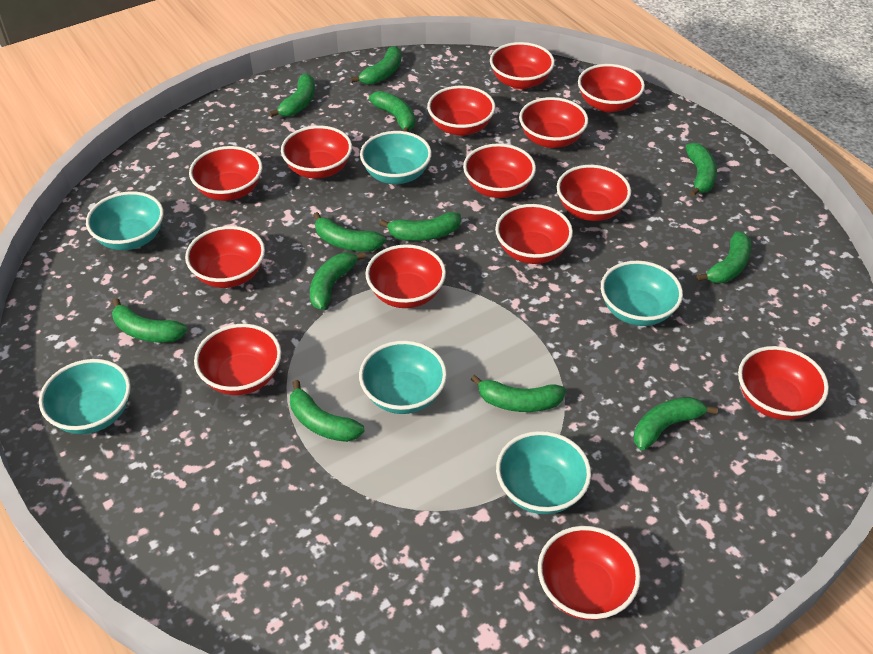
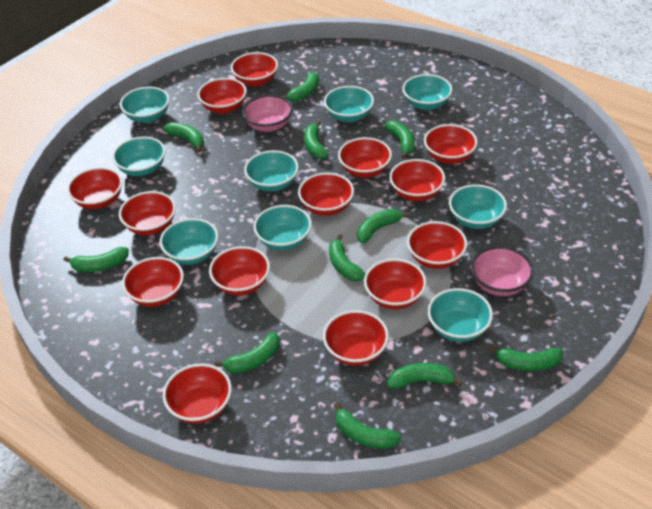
green banana: [112,298,187,343] [269,73,315,117] [290,380,365,442] [310,252,366,310] [313,212,386,251] [351,46,401,85] [369,91,415,132] [379,212,461,241] [470,375,566,412] [634,397,718,450] [686,143,717,197] [697,231,752,283] = 12 -> [64,247,129,272] [163,122,204,152] [214,332,280,373] [281,72,319,102] [304,121,328,159] [329,234,365,281] [334,402,401,449] [357,209,410,243] [385,121,415,159] [388,363,463,389] [489,345,563,371] = 11
pink bowl: none = 0 -> [242,95,293,132] [471,246,534,296] = 2
turquoise bowl: [39,359,131,434] [86,191,164,250] [359,341,447,414] [360,131,432,184] [496,431,591,514] [601,261,683,326] = 6 -> [112,137,166,176] [120,87,170,123] [160,218,219,265] [244,150,299,192] [253,205,312,251] [324,86,374,123] [402,74,452,110] [428,288,493,342] [449,184,507,229] = 9

